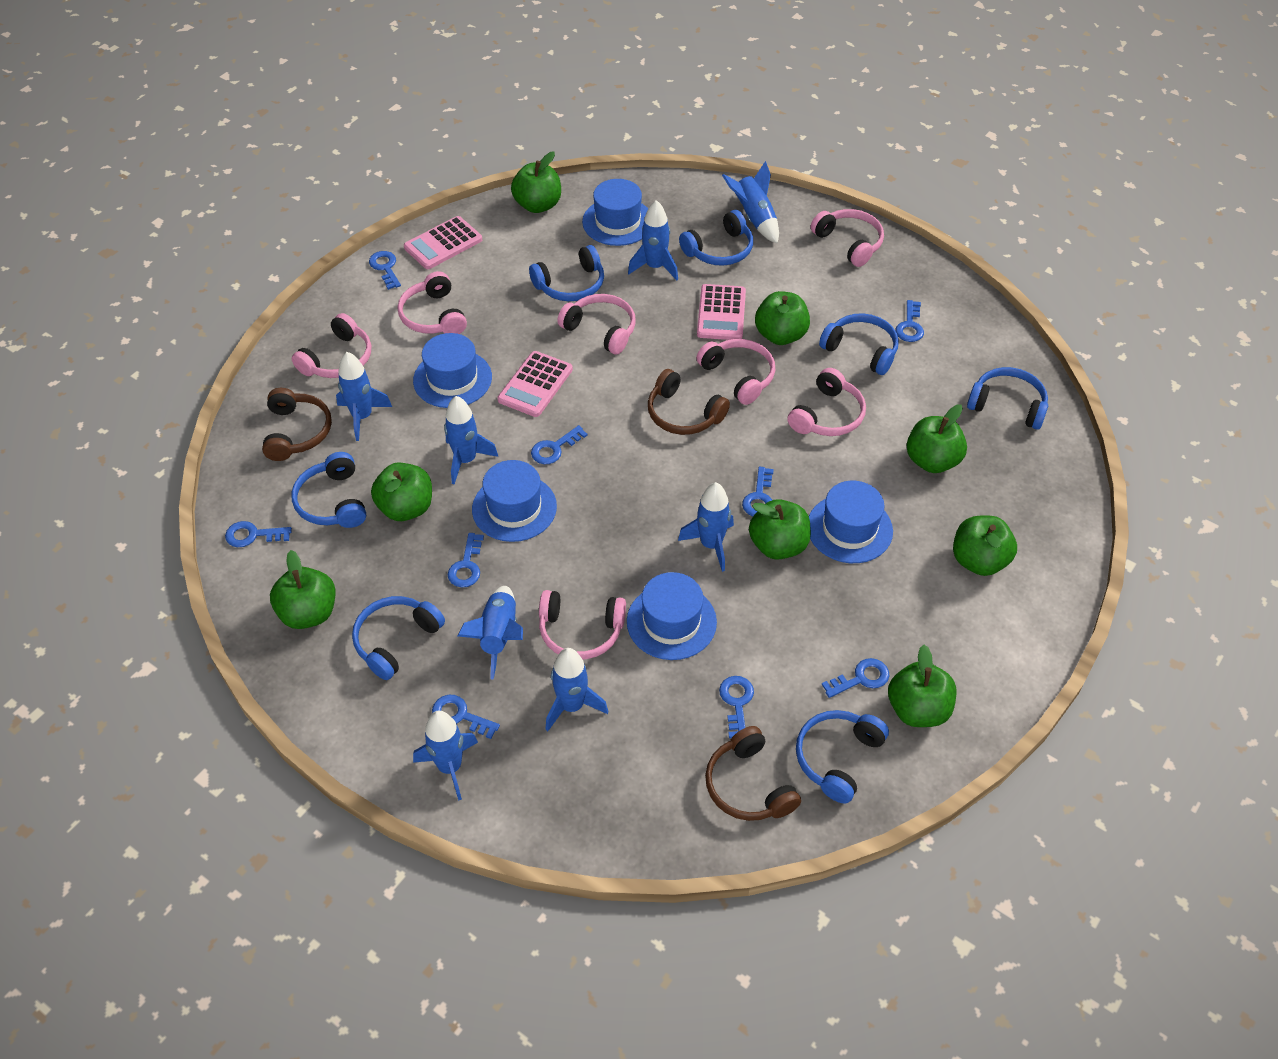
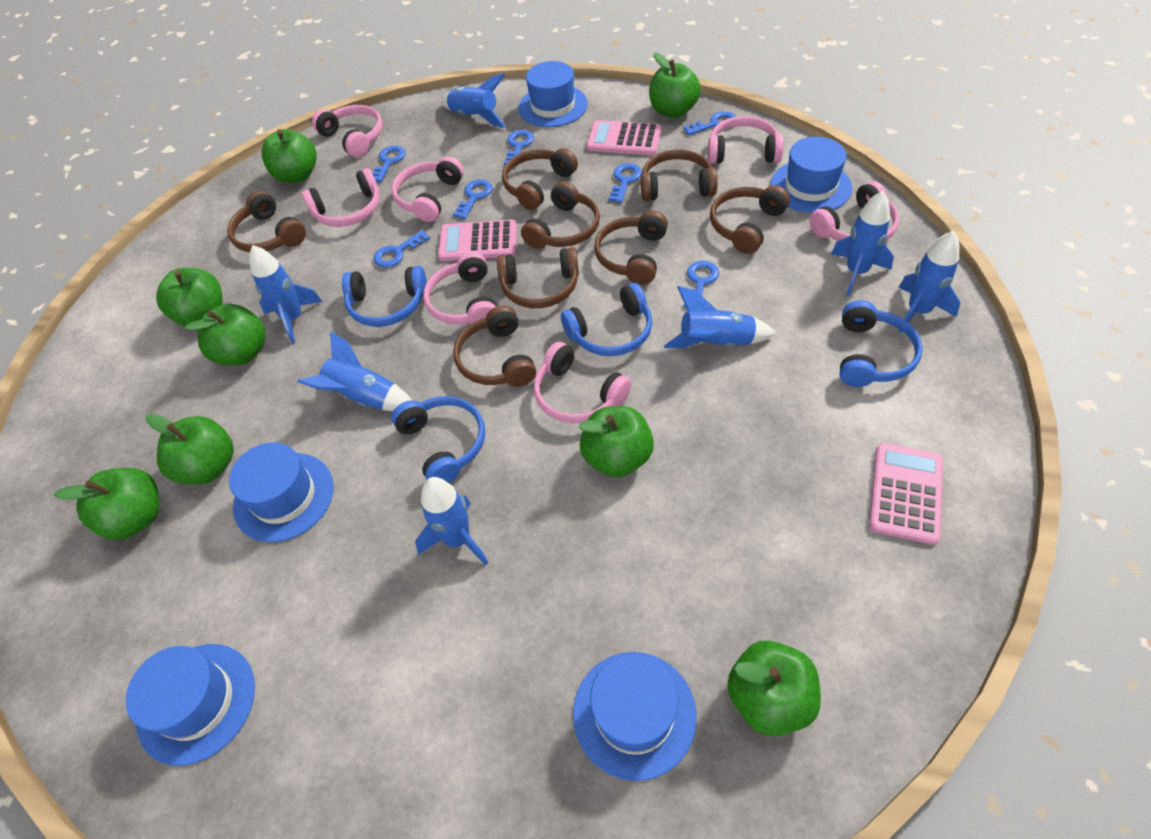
blue headphones: [292,452,366,528] [352,596,445,680] [529,245,604,301] [679,210,753,266] [796,710,889,804] [819,313,899,375] [967,367,1048,430] = 7 -> [342,266,427,327] [392,396,485,483] [561,283,653,356] [840,300,923,387] = 4
blue key: [225,521,292,547] [369,251,401,290] [432,695,500,739] [448,533,484,587] [531,425,588,464] [719,676,754,738] [742,467,774,516] [822,658,889,698] [896,300,924,342] = 9 -> [372,145,405,182] [373,230,430,268] [453,179,492,219] [504,130,534,165] [609,163,642,203] [683,111,736,135] [684,261,719,307] = 7
blue rocket: [336,352,392,441] [413,711,478,801] [444,396,498,485] [457,586,523,680] [545,648,608,731] [628,200,678,281] [678,482,734,572] [722,161,779,244] = 8 -> [249,245,322,344] [297,331,412,411] [415,477,488,565] [441,74,506,128] [664,286,776,348] [831,191,894,296] [898,231,960,333] = 7
brown headphones: [262,388,332,461] [648,369,730,435] [705,726,801,821] = 3 -> [227,191,306,252] [453,305,536,387] [497,247,579,308] [502,148,578,210] [521,181,600,249] [594,211,668,285] [641,150,718,201] [710,185,790,254] = 8

